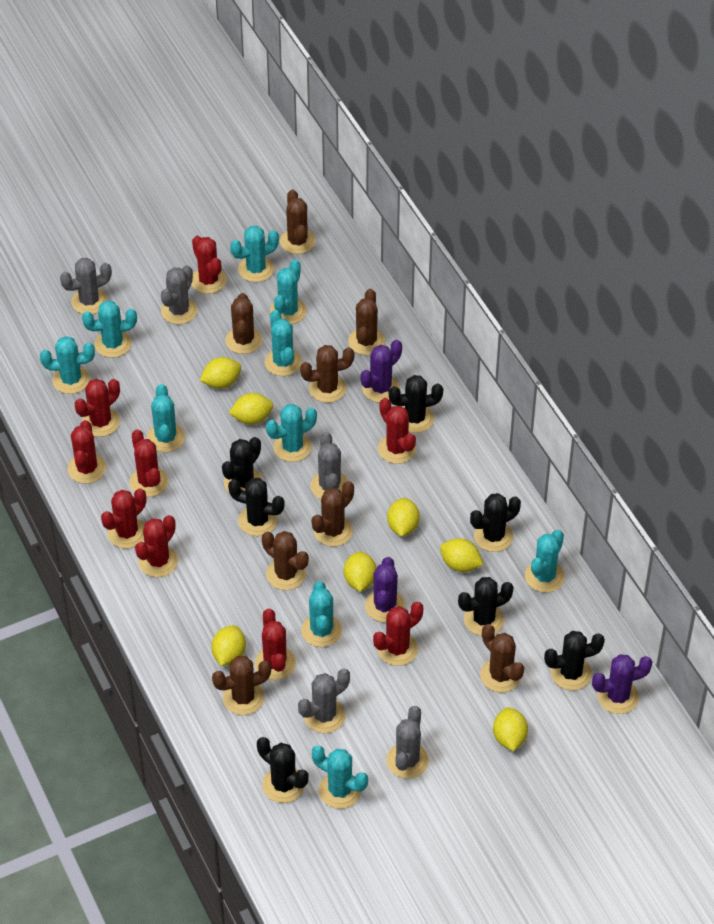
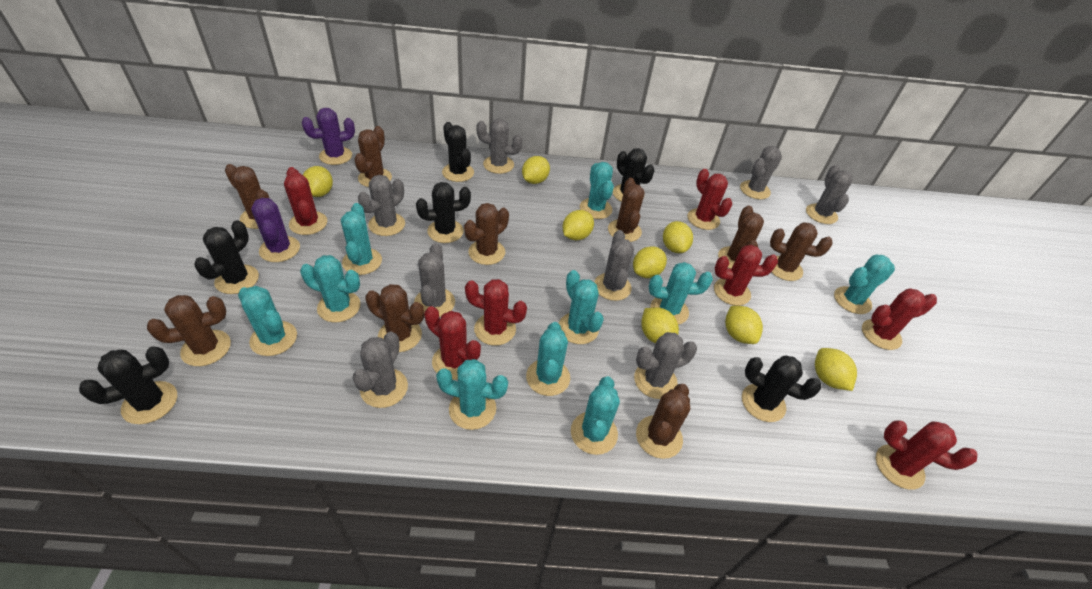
black cactus: [222,437,262,492] [228,478,285,536] [257,737,308,803] [389,375,443,433] [458,577,514,636] [470,493,521,552] [544,631,605,690] = 7 -> [79,346,177,424] [194,220,259,294] [416,182,471,243] [442,122,474,182] [613,148,655,202] [742,356,822,422] = 6
brown cactus: [212,656,271,715] [225,293,262,354] [262,531,309,590] [280,189,316,254] [300,345,354,403] [311,481,354,547] [348,289,385,355] [480,624,524,692] = 8 -> [147,295,231,366] [225,164,269,229] [354,126,392,187] [366,284,424,352] [464,203,509,265] [608,178,645,242] [636,384,690,459] [718,206,764,269] [770,222,832,281] = 9
grey cactus: [60,258,112,314] [161,265,198,324] [298,669,350,733] [311,432,348,499] [386,706,429,779] = 5 -> [352,332,408,408] [358,175,405,236] [414,243,455,317] [476,118,522,174] [594,230,634,301] [634,332,697,399] [740,146,782,199] [806,165,853,224] = 8
purple cactus: [360,340,402,403] [365,557,405,622] [592,654,652,714] = 3 -> [251,198,300,262] [302,108,355,165] = 2
red cactus: [68,420,106,484] [74,379,120,437] [101,488,146,549] [129,430,168,497] [135,515,178,577] [191,236,227,294] [255,609,296,680] [373,602,423,666] [378,398,416,464] = 9 -> [284,167,327,235] [424,306,481,380] [465,279,527,346] [688,169,732,230] [714,245,778,306] [862,288,937,350] [876,420,977,489] = 7
yellow lemon: [200,357,241,389] [211,625,246,666] [229,393,273,425] [344,551,377,592] [387,498,420,537] [440,538,483,572] [493,707,528,751] = 7 -> [303,166,333,197] [522,156,550,184] [563,210,594,240] [633,246,667,278] [641,307,679,344] [663,221,693,253] [725,306,763,344] [815,348,857,391] = 8

